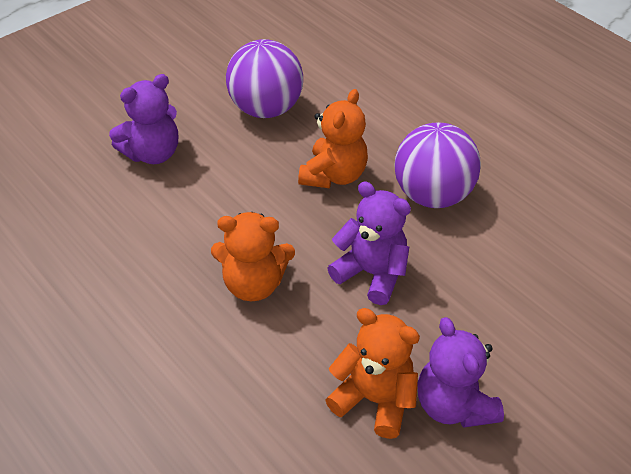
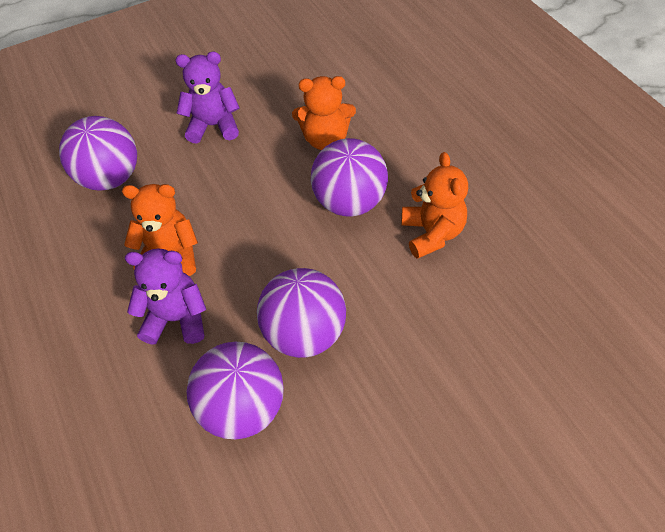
purple ball: [226,39,303,118] [394,123,481,208] = 2 -> [59,116,137,191] [186,342,284,439] [257,268,346,358] [311,138,388,216] = 4
purple teddy bear: [109,74,178,164] [327,182,411,305] [417,317,504,428] = 3 -> [125,248,206,345] [176,52,240,143] = 2

